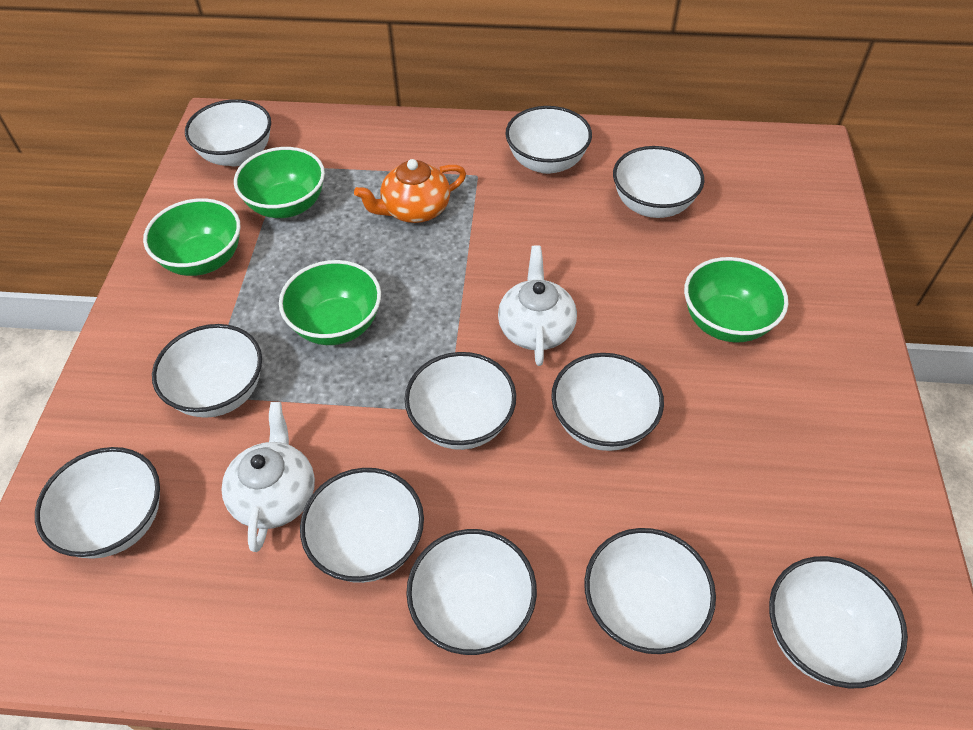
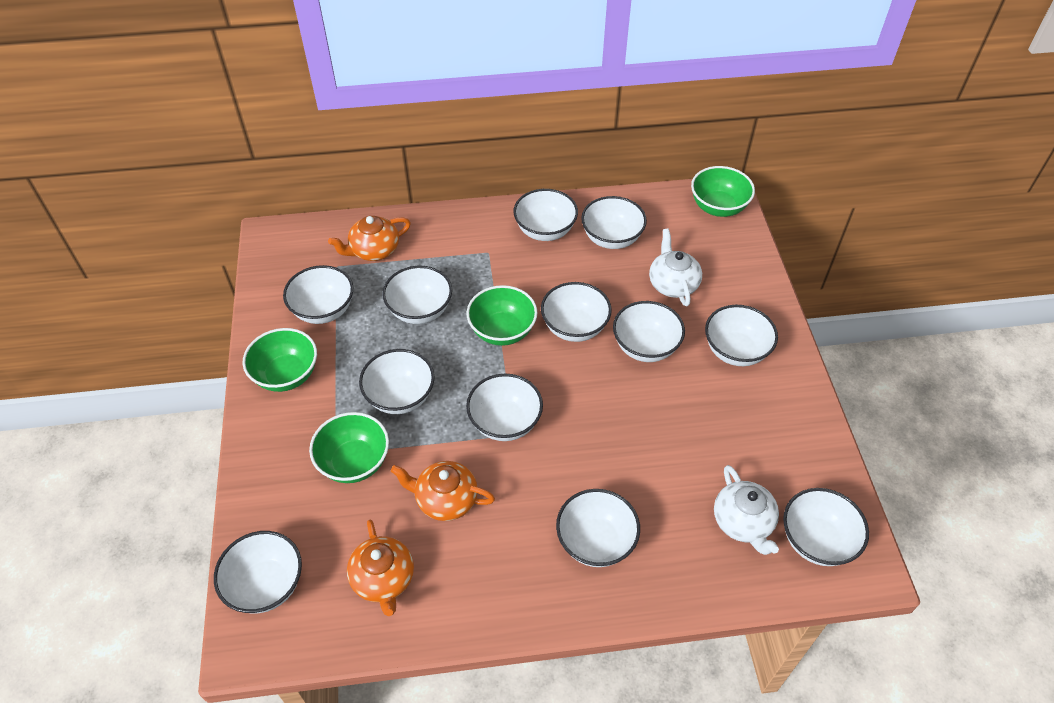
orange teapot: [354,159,466,223] = 1 -> [328,216,411,261] [347,520,414,616] [391,461,495,521] = 3
white bowl: [35,447,160,559] [152,324,262,418] [185,99,271,166] [300,468,424,583] [405,352,516,450] [406,529,537,655] [505,106,592,174] [551,353,664,451] [584,528,716,654] [613,146,704,218] [769,556,908,688] = 11 -> [214,531,302,613] [283,265,353,324] [359,349,434,414] [382,266,452,324] [466,374,543,441] [513,189,578,241] [541,282,612,342] [556,489,640,567] [581,196,647,249] [613,301,685,362] [705,305,778,366] [783,488,869,566] = 12

